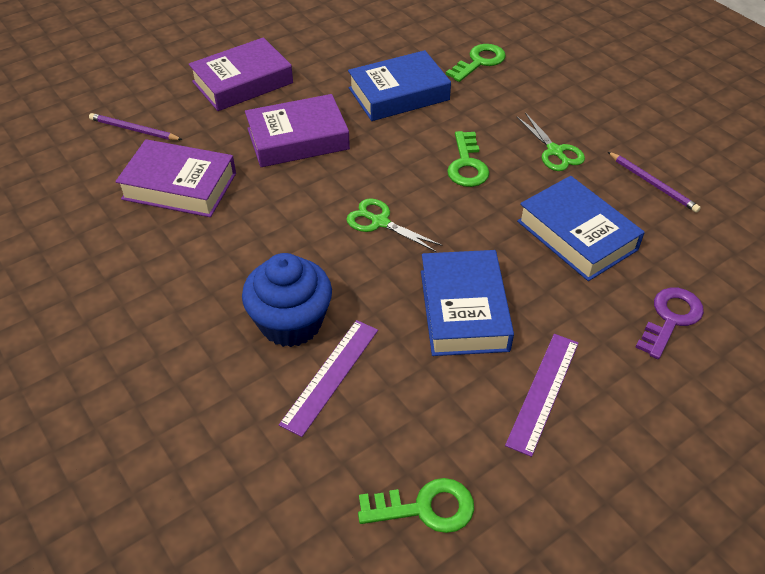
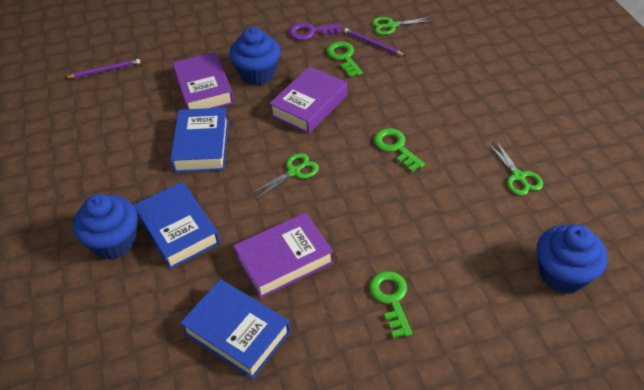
blue cupcake: [242,253,332,347] = 1 -> [73,194,138,260] [229,27,281,86] [536,224,607,294] = 3
green scissors: [347,198,443,252] [516,113,585,171] = 2 -> [251,153,319,200] [372,17,434,35] [488,141,543,196] = 3
purple ruler: [279,320,378,437] [505,334,579,457] = 2 -> none = 0

